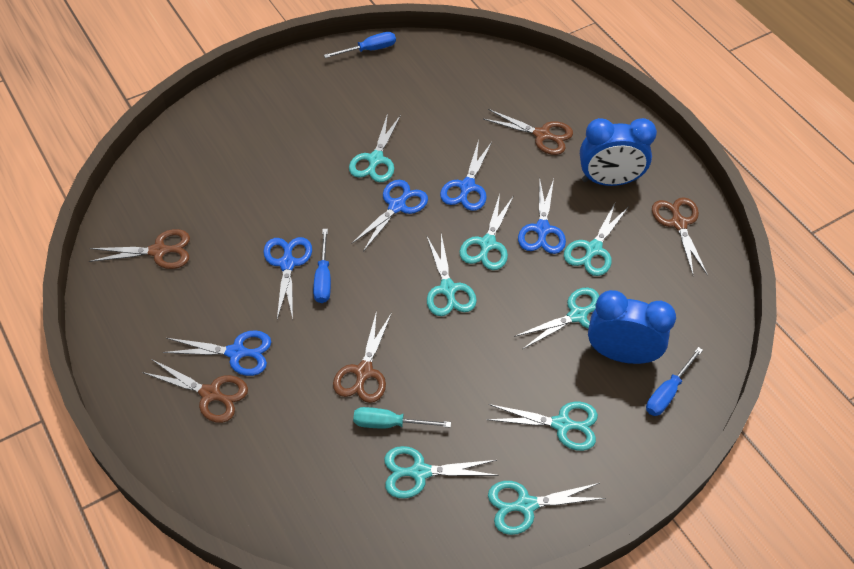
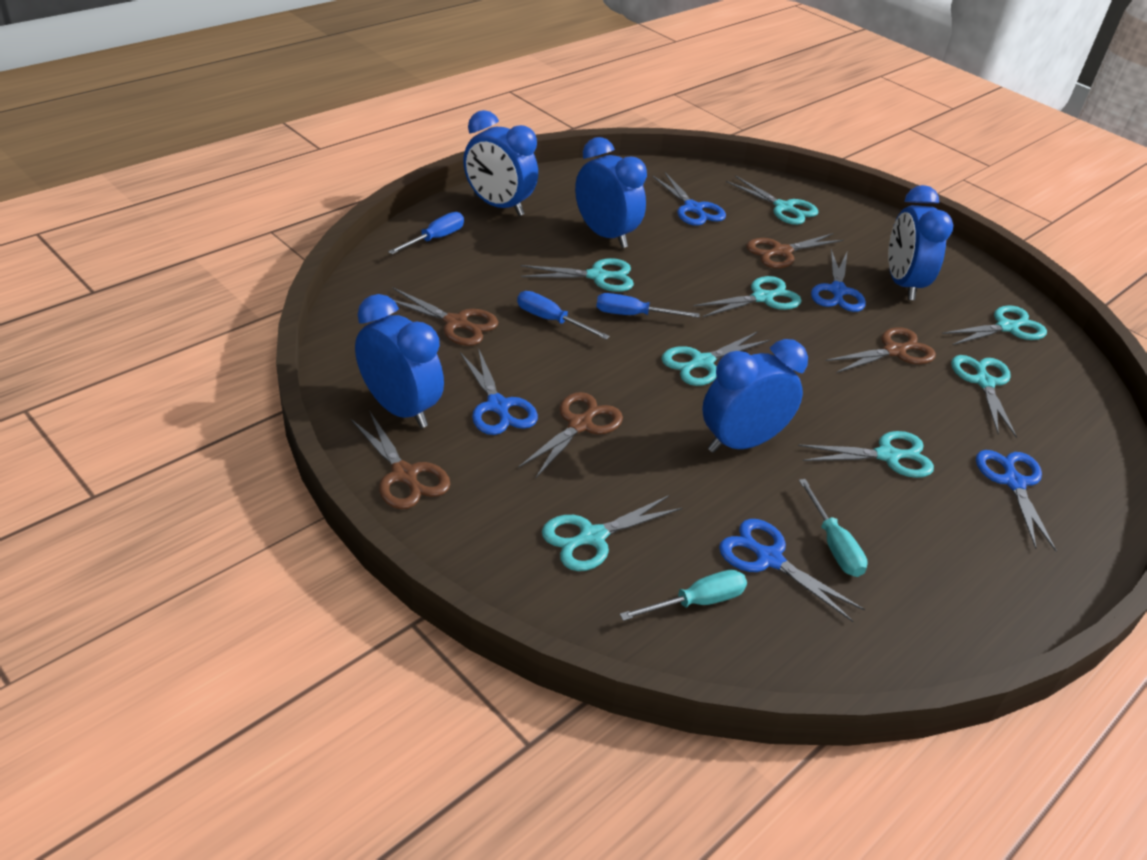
blue clock: [580,118,657,186] [588,290,676,364] = 2 -> [355,294,444,428] [463,110,538,216] [575,137,647,248] [702,339,808,453] [888,185,953,300] = 5
turquoise screwdriver: [353,407,451,428] = 1 -> [619,570,747,621] [799,479,868,577] = 2

